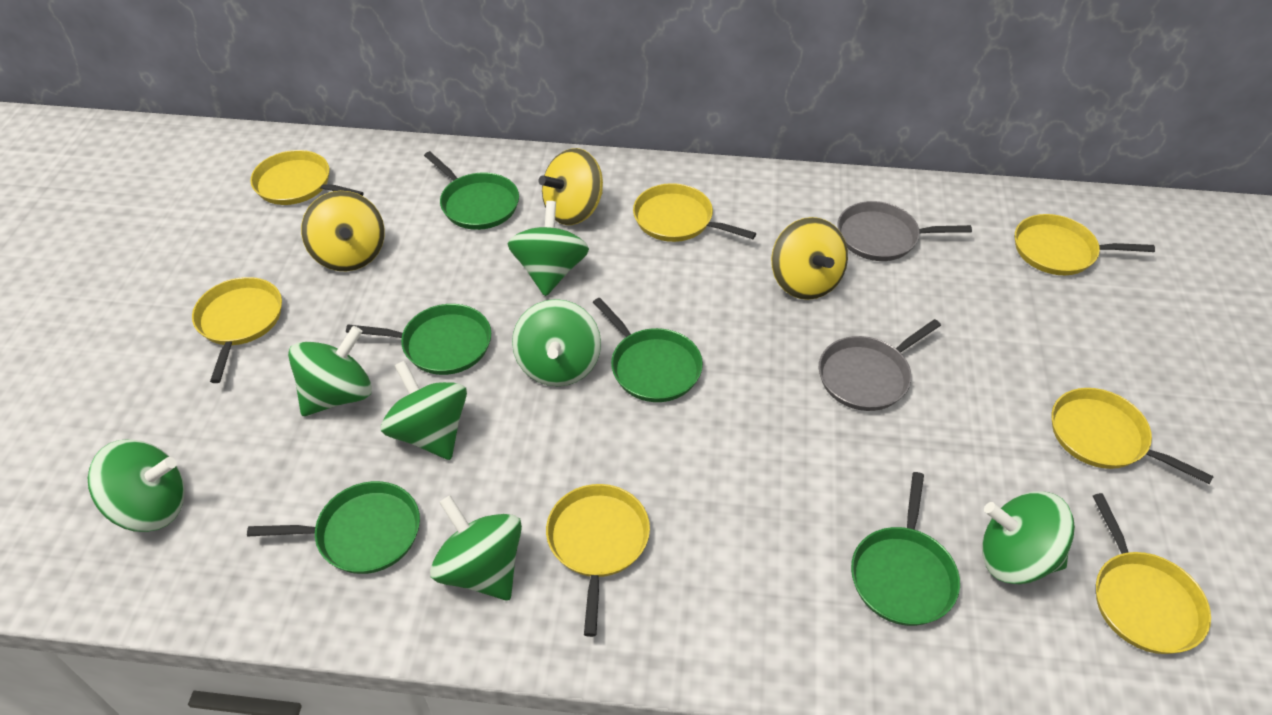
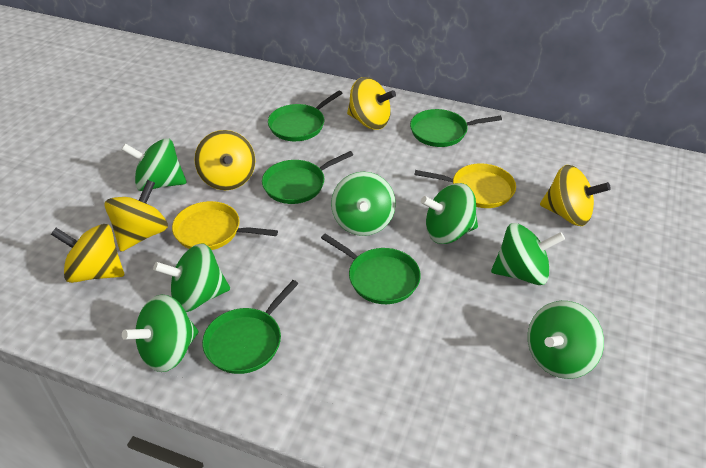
grey pan: [819,319,941,411] [837,201,972,261] = 2 -> none = 0
yellow pan: [192,277,282,383] [250,150,364,205] [546,484,650,637] [633,183,756,242] [1015,214,1155,275] [1052,388,1214,484] [1093,493,1211,654] = 7 -> [172,201,278,250] [415,163,516,208] = 2
yellow spinning top: [301,191,385,271] [539,148,603,225] [771,217,848,300] = 3 -> [51,224,124,283] [105,180,168,252] [194,130,255,190] [347,77,396,130] [540,165,611,226] = 5

